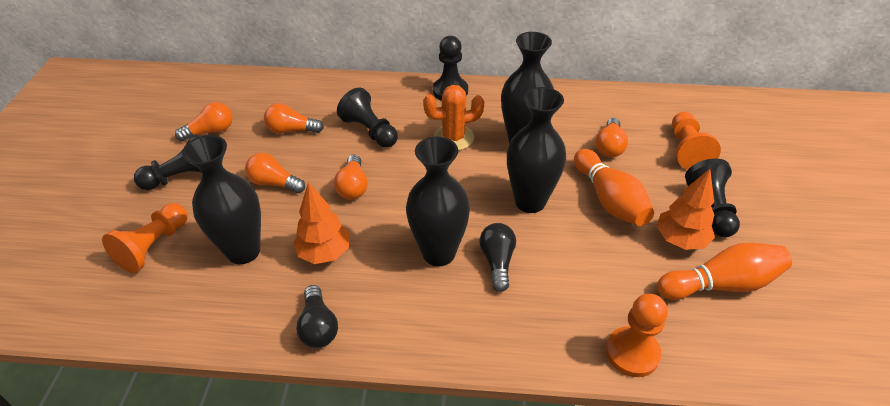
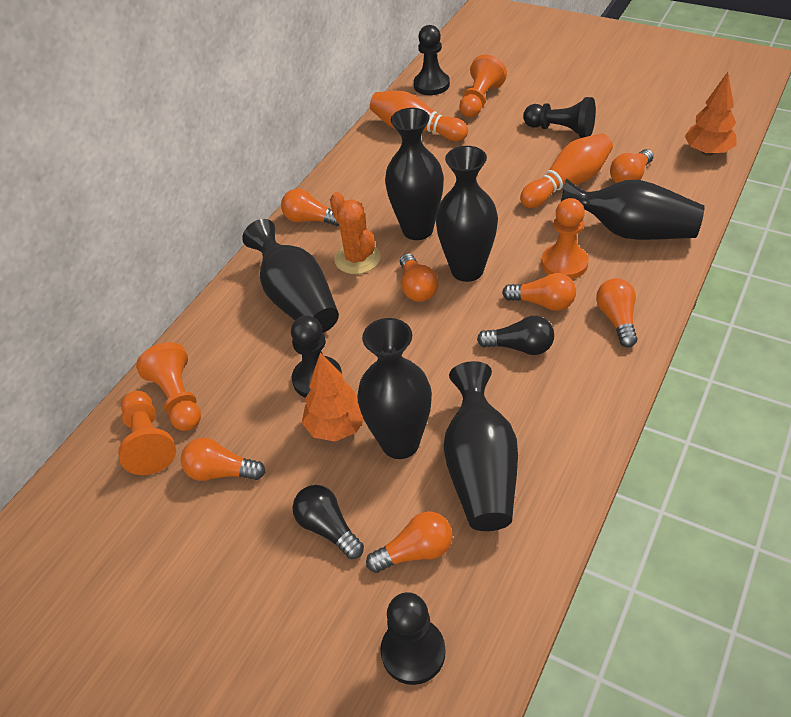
black vase: [182,135,261,265] [406,136,470,266] [501,32,554,144] [507,87,566,213] = 4 -> [242,219,339,333] [357,318,432,459] [385,108,444,240] [436,146,498,282] [444,361,518,531] [561,178,705,240] = 6
orange light bulb: [175,102,233,141] [245,153,305,193] [264,103,324,134] [334,154,368,200] [595,118,628,158] = 5 -> [181,438,265,481] [281,189,339,226] [366,511,453,573] [400,253,438,302] [502,273,576,311] [596,278,637,347] [610,149,654,183] = 7
orange pawn: [102,203,188,273] [606,294,668,377] [672,112,721,170] = 3 -> [118,391,176,475] [136,342,201,431] [459,55,507,117] [542,198,589,279] = 4

